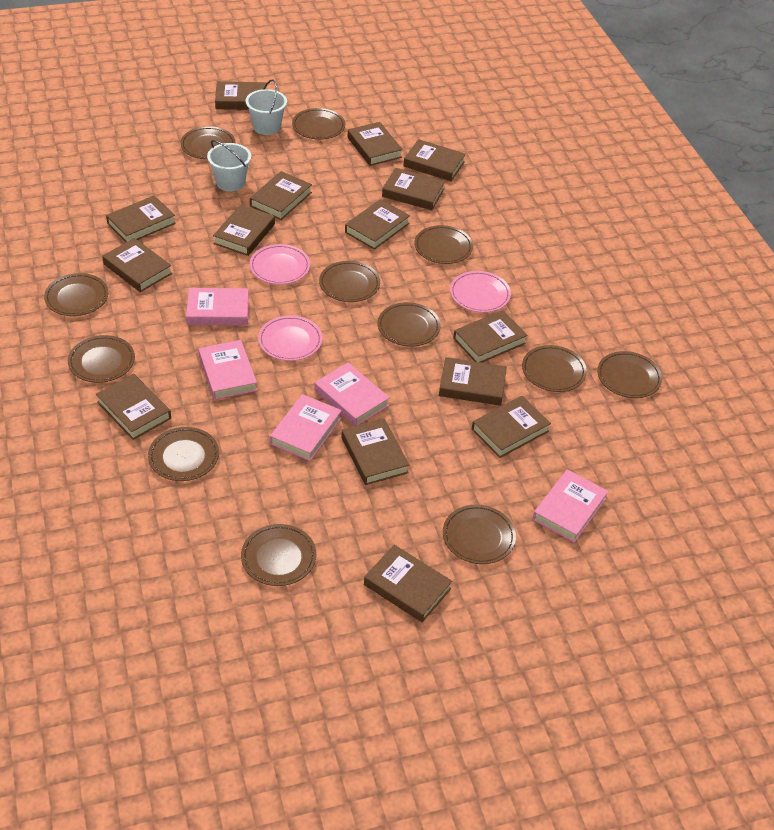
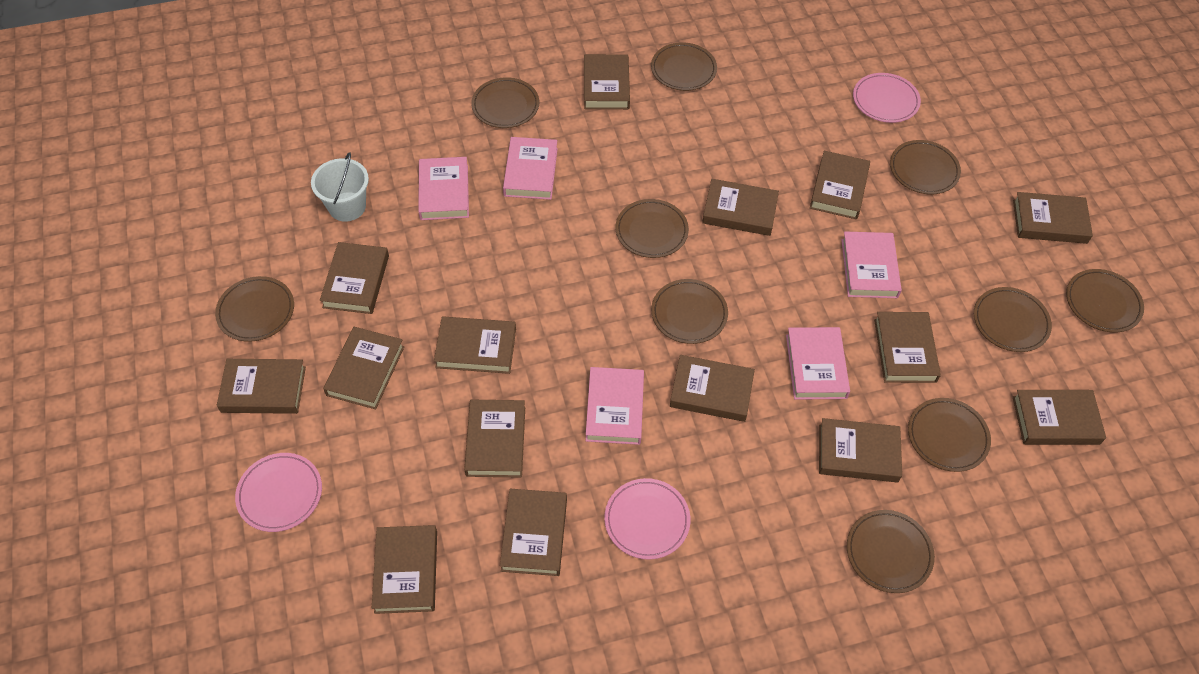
brown plate: [44,273,108,316] [68,335,135,383] [148,427,219,481] [180,126,236,159] [241,524,316,586] [292,108,345,140] [319,261,380,302] [378,302,441,347] [414,225,473,264] [443,504,516,564] [522,345,587,392] [597,351,662,398] = 12 -> [215,276,294,342] [471,77,539,128] [615,199,689,258] [651,42,717,91] [651,279,728,344] [847,510,935,593] [890,140,961,194] [908,398,991,472] [974,287,1052,352] [1066,269,1144,333] = 10
white bucket: [207,140,251,191] [246,79,287,135] = 2 -> [311,152,369,222] = 1

